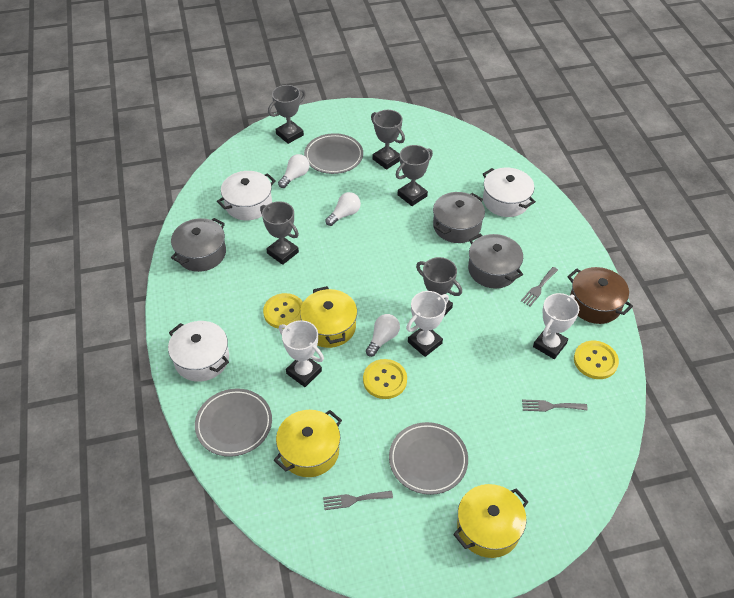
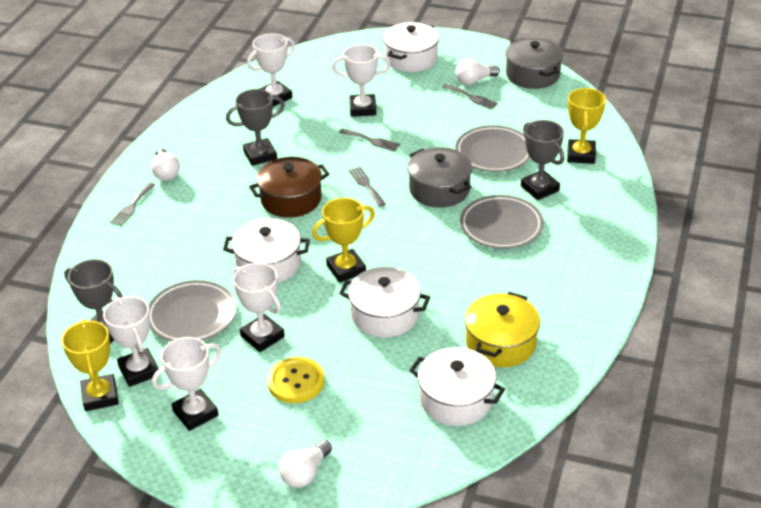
grey fork: [323,491,393,510] [521,267,558,306] [522,399,588,412] = 3 -> [110,183,155,226] [339,129,400,151] [349,167,385,207] [442,84,498,109] = 4
grey pot: [171,218,226,272] [433,192,485,243] [468,234,523,288] = 3 -> [407,147,472,208] [505,38,563,89] = 2
grey trophy: [260,201,299,265] [268,85,306,144] [371,110,405,170] [396,145,433,206] [416,257,462,316] = 5 -> [64,259,123,344] [226,89,285,166] [521,120,564,200] = 3
white pot: [168,321,229,382] [217,171,275,220] [482,168,536,217] = 3 -> [223,218,310,283] [339,267,430,338] [383,22,439,72] [409,347,505,426] = 4
white trophy: [279,320,324,387] [406,291,449,357] [533,293,579,359] = 3 -> [103,296,160,387] [152,337,222,431] [233,263,285,352] [247,33,295,107] [332,44,391,117] = 5
yellow button: [263,293,303,329] [363,359,407,399] [574,340,619,379] = 3 -> [267,357,325,403] = 1
yellow pot: [274,410,342,477] [300,286,357,348] [453,484,528,558] = 3 -> [465,292,540,367] = 1
yellow trophy: none = 0 -> [61,319,119,411] [312,198,375,283] [567,88,606,164] = 3

